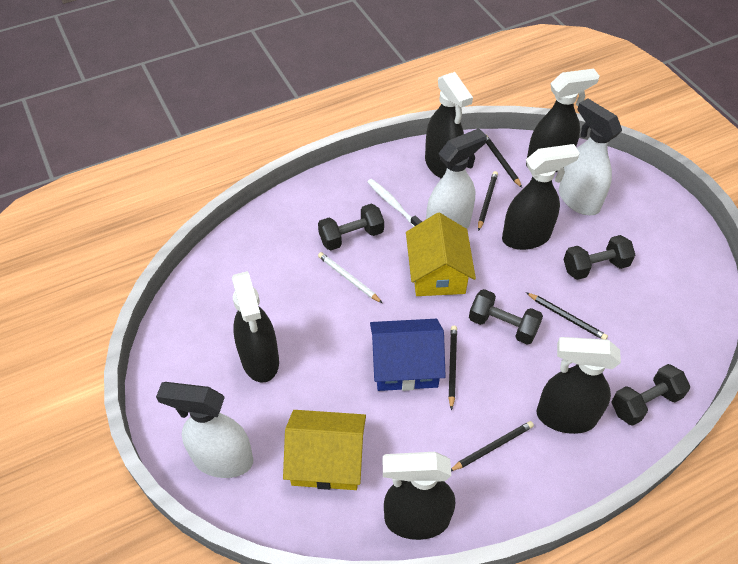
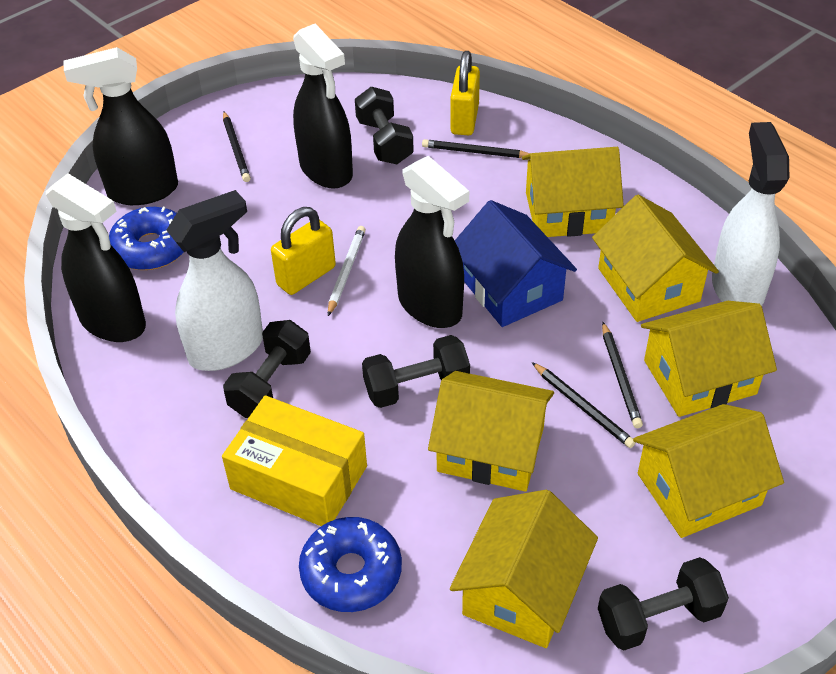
black pencil: [449,326,457,410] [451,421,534,471] [478,171,498,231] [486,136,522,188] [526,292,608,340] = 5 -> [223,112,251,182] [422,139,530,158] [532,362,636,448] [602,322,643,428] = 4
black spray bottle: [232,271,279,383] [383,452,455,540] [425,72,473,179] [502,144,580,250] [526,69,600,172] [536,337,621,434] = 6 -> [46,173,146,342] [63,47,178,205] [293,24,353,189] [395,156,469,328] = 4
blue donut: none = 0 -> [109,207,183,270] [299,517,402,612] = 2
white spray bottle: [156,382,254,478] [426,128,487,229] [559,98,622,215] = 3 -> [166,190,263,371] [712,122,789,306] = 2
white toothbrush: [367,179,422,227] = 1 -> none = 0
yellow box: none = 0 -> [222,395,367,526] = 1
yellow house: [283,410,366,490] [406,213,476,296] = 2 -> [428,371,554,492] [450,490,598,648] [522,147,624,237] [592,195,719,322] [633,404,784,538] [641,301,777,417] = 6
yellow padlock: none = 0 -> [271,207,336,295] [450,51,480,135] = 2

